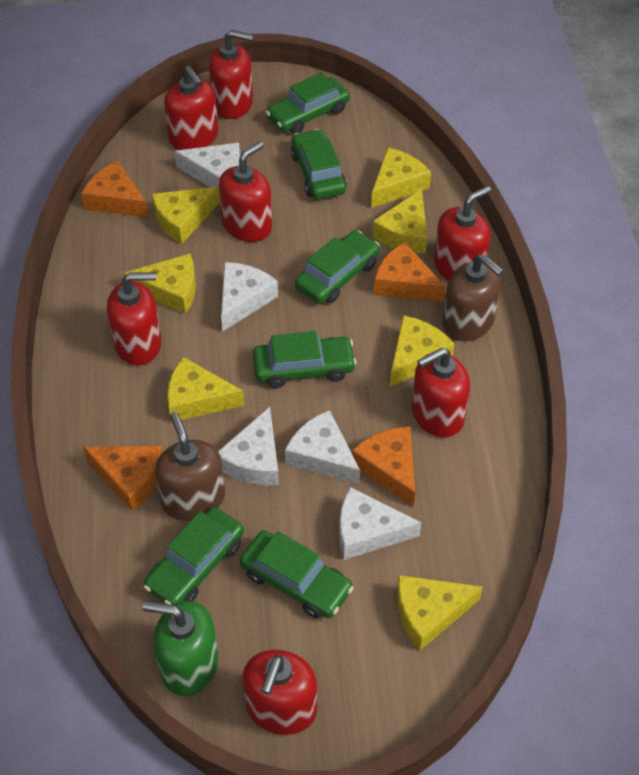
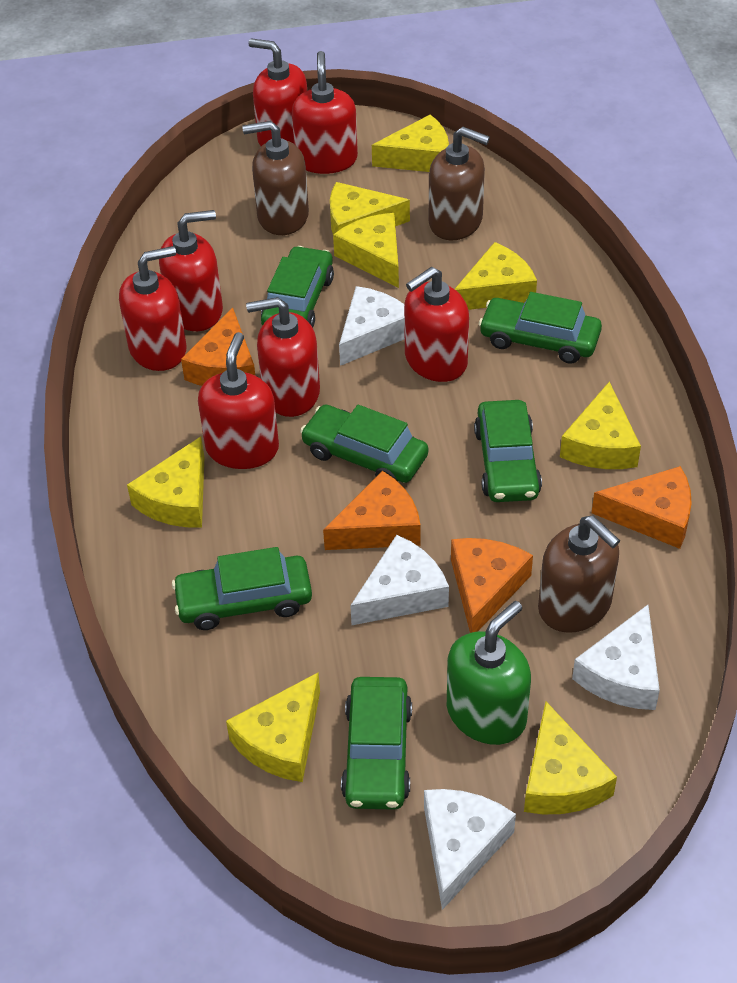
brown soap dispenser: [155,412,225,521] [443,254,504,341] = 2 -> [242,121,309,235] [429,127,490,240] [538,515,620,633] = 3
white cheese: [175,143,240,188] [218,407,279,486] [221,262,278,331] [285,410,360,485] [339,487,421,560] = 5 -> [339,286,405,366] [350,535,449,625] [424,789,516,910] [572,605,660,710] = 4
yellow cheese: [123,254,196,314] [152,187,220,244] [167,357,245,422] [371,147,431,208] [372,189,427,254] [390,315,455,387] [397,575,483,651] = 7 -> [127,437,204,528] [226,673,320,782] [330,182,410,234] [333,213,399,288] [372,115,449,172] [455,242,537,310] [524,702,617,814] [560,381,641,469] = 8

